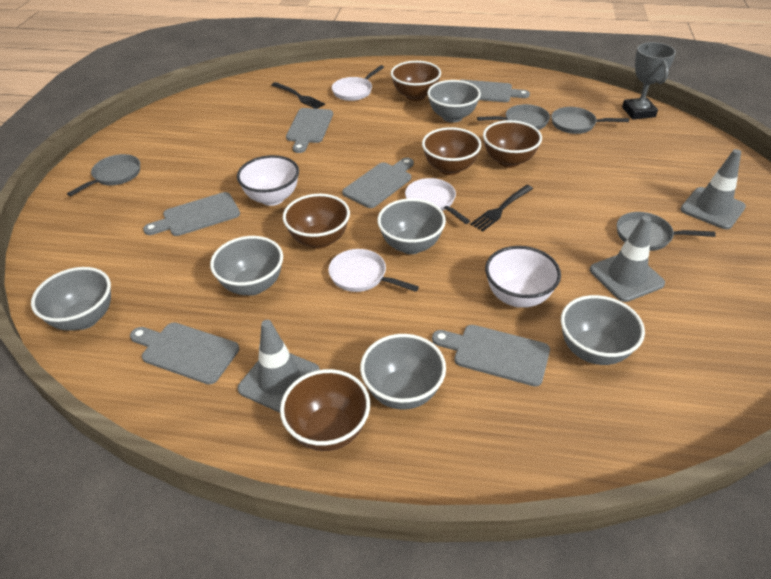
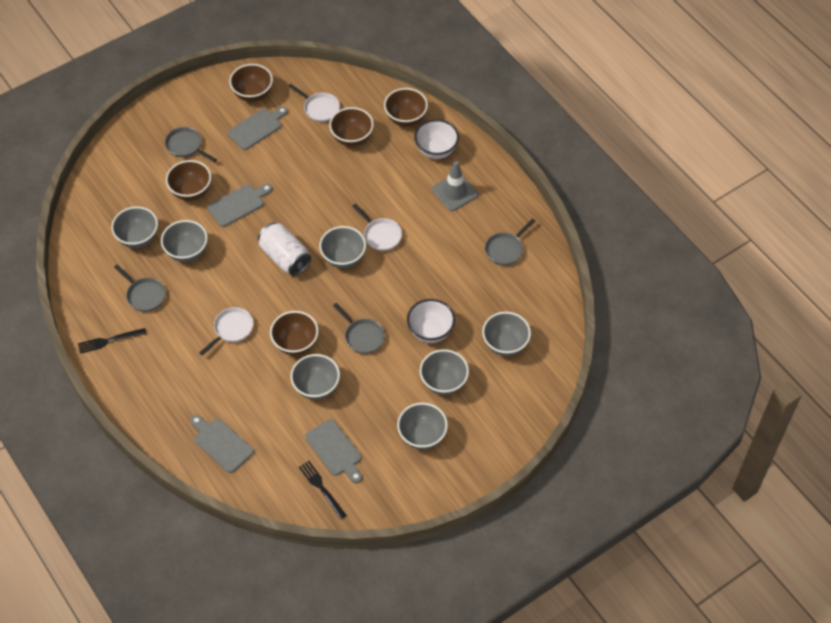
grey bowl: [31,267,111,331] [210,236,283,296] [360,334,446,410] [377,198,446,254] [427,80,481,123] [561,295,645,365] = 6 -> [111,206,158,248] [161,220,208,262] [290,354,340,400] [319,226,366,268] [397,403,448,450] [420,349,469,395] [482,312,531,356] = 7
grey cutting board: [130,322,239,385] [143,192,240,236] [286,108,333,153] [342,158,414,208] [432,325,550,387] [462,80,530,102] = 6 -> [190,415,254,473] [207,184,272,227] [228,106,288,150] [305,419,362,483] = 4
grey traffic cone: [238,320,320,413] [590,216,665,302] [680,149,746,229] = 3 -> [432,161,478,211] = 1
grey trophy: [622,42,676,120] = 1 -> none = 0
white can: none = 0 -> [258,222,311,276] = 1

